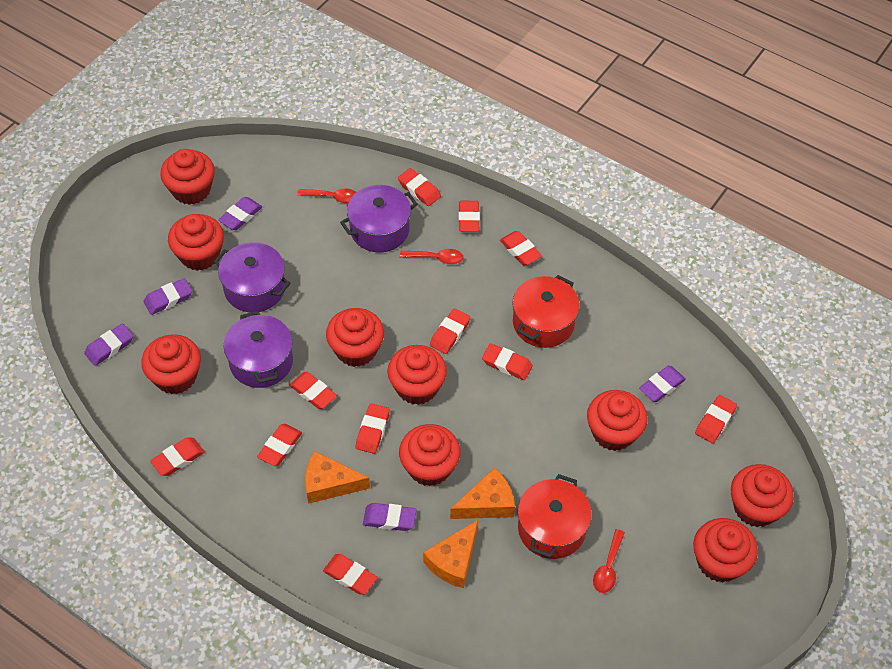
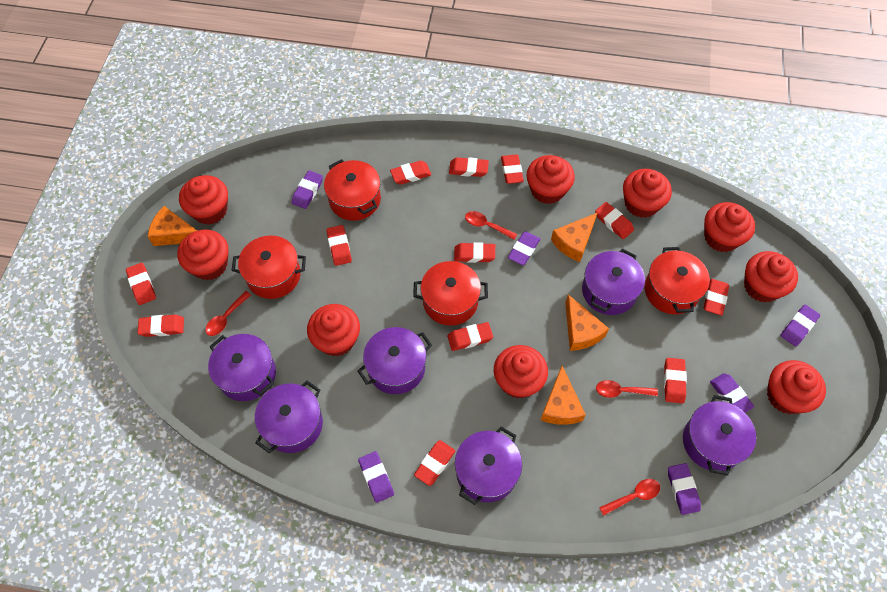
orange cheese: [305,451,370,504] [423,520,478,588] [450,467,515,519] = 3 -> [148,206,197,246] [541,366,586,425] [551,212,598,262] [565,295,609,351] = 4
purple eraser: [84,324,133,366] [143,278,192,315] [218,197,262,230] [363,503,417,531] [639,365,686,402] = 5 -> [292,170,323,209] [358,451,394,503] [508,231,540,265] [668,463,701,515] [710,373,754,413] [780,304,820,346] = 6
purple pot: [214,242,291,312] [224,311,293,388] [340,185,417,252] = 3 -> [208,334,276,401] [255,381,323,453] [358,327,432,394] [455,427,522,505] [582,249,645,315] [683,395,756,476] = 6
red eraser: [150,437,205,476] [257,424,302,466] [289,372,337,409] [323,554,378,595] [356,403,390,454] [398,168,441,206] [430,308,471,354] [459,201,480,232] [482,343,533,380] [500,231,542,265] [695,395,737,443] = 11 -> [126,263,156,305] [138,315,184,337] [326,225,352,266] [390,161,431,184] [414,440,455,486] [447,322,493,351] [449,157,489,177] [454,242,495,263] [501,155,524,184] [595,202,634,239] [664,358,687,403] [703,279,729,315] = 12
red pot: [512,275,580,348] [518,474,592,559] = 2 -> [231,235,306,299] [324,159,381,221] [413,261,488,326] [644,247,710,314] = 4
red spoon: [297,188,356,203] [400,249,463,264] [593,529,625,593] = 3 -> [205,291,251,336] [465,211,517,240] [596,380,658,398] [599,479,660,516] = 4

